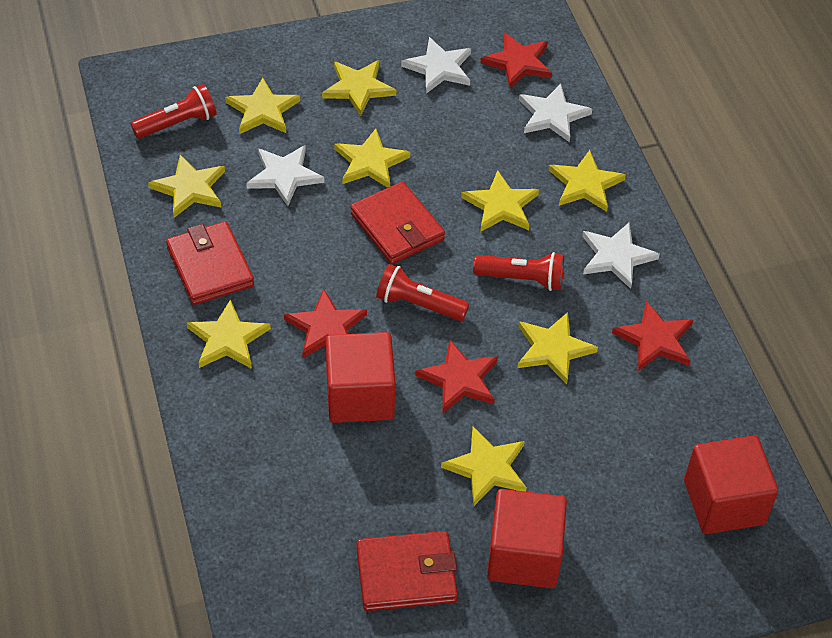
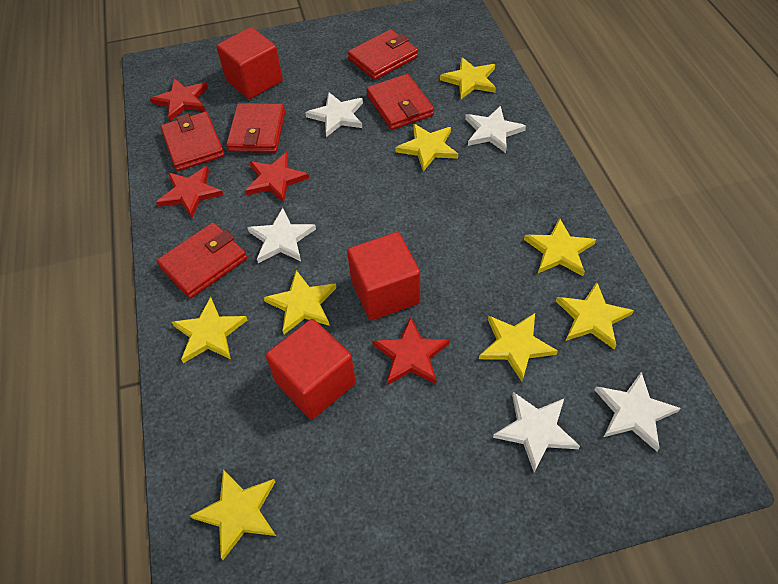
red flashlight: [131,84,217,139] [376,264,469,321] [473,252,564,291] = 3 -> none = 0
red wallet: [166,221,254,305] [350,181,445,264] [356,531,458,611] = 3 -> [157,222,247,298] [160,112,224,171] [226,103,285,153] [348,29,418,80] [366,74,434,130] = 5
white star: [246,145,324,206] [401,37,471,94] [519,84,592,143] [582,223,660,289] = 4 -> [247,208,316,263] [305,92,363,137] [465,106,526,153] [493,392,580,472] [595,372,681,451] = 5
yellow star: [148,155,225,218] [186,299,271,369] [225,78,300,134] [322,60,396,116] [334,129,410,188] [441,427,527,506] [461,170,539,232] [517,312,598,384] [548,150,626,212] = 9 -> [172,297,247,363] [190,469,276,560] [264,270,336,334] [395,123,458,171] [440,57,496,99] [479,313,558,382] [524,218,596,276] [556,282,634,350] = 8

